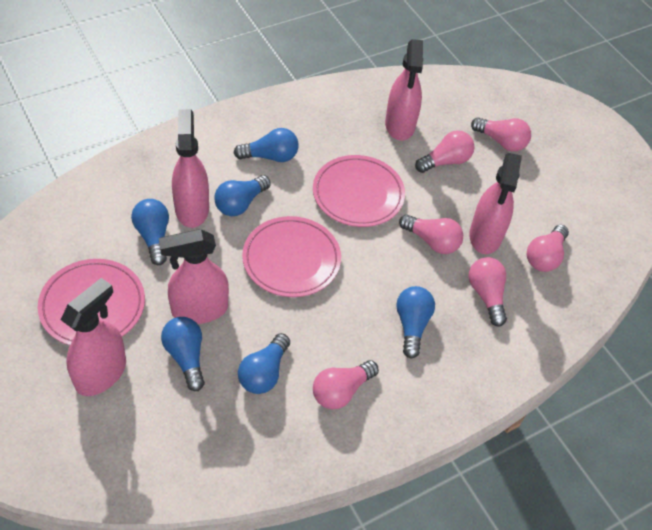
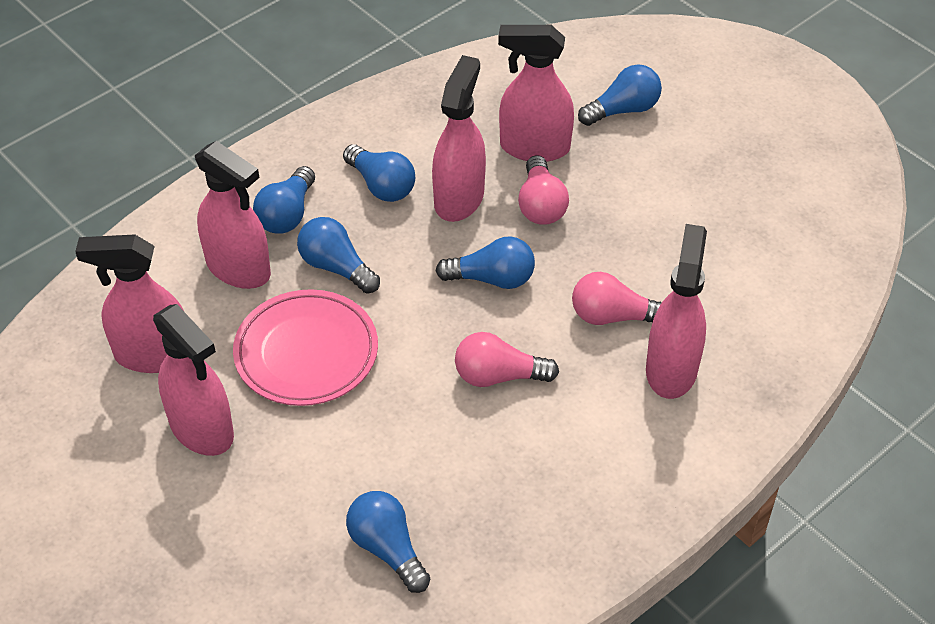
pink light bulb: [313,360,379,409] [399,214,463,254] [415,130,475,173] [468,257,507,327] [471,117,531,152] [527,225,569,272] = 6 -> [455,332,559,387] [518,155,569,225] [572,272,662,325] = 3
pink plate: [38,259,145,345] [242,216,341,297] [313,155,405,227] = 3 -> [233,289,378,406] = 1
pink spray bottle: [61,278,126,396] [159,229,229,324] [172,109,209,228] [385,39,423,141] [469,153,522,254] = 5 -> [75,234,184,373] [153,304,234,456] [195,141,271,289] [432,55,486,222] [498,25,574,162] [646,224,707,399] = 6

